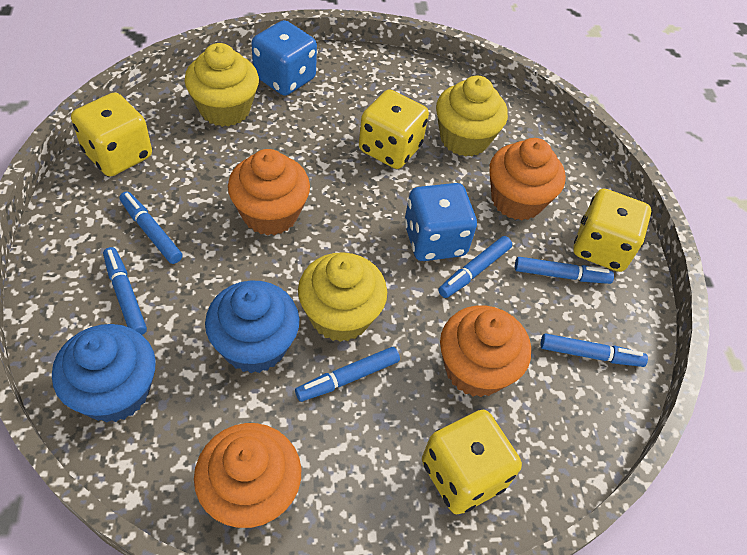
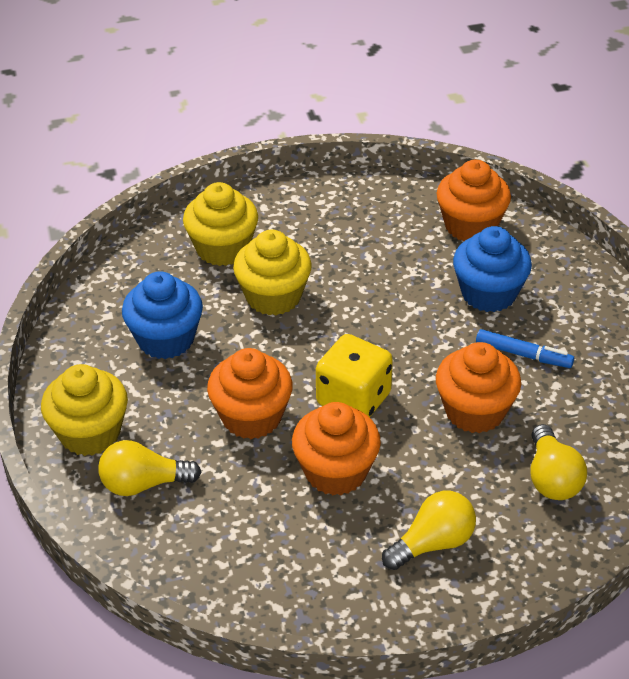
blue dice: [251,20,317,96] [404,183,477,261] = 2 -> none = 0
blue marker: [103,247,147,335] [119,192,183,264] [295,347,400,402] [438,236,512,298] [515,257,614,284] [540,333,648,367] = 6 -> [476,329,574,368] = 1
yellow dice: [71,93,152,176] [359,89,429,169] [422,410,522,514] [573,189,651,272] = 4 -> [316,334,393,417] = 1
yellow light bulb: none = 0 -> [98,440,202,496] [382,491,476,570] [530,424,587,500] = 3

